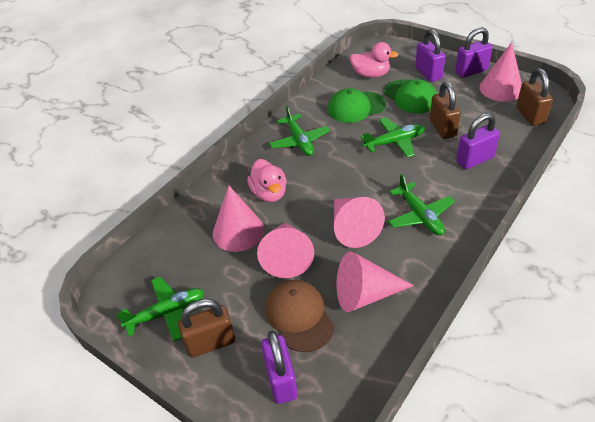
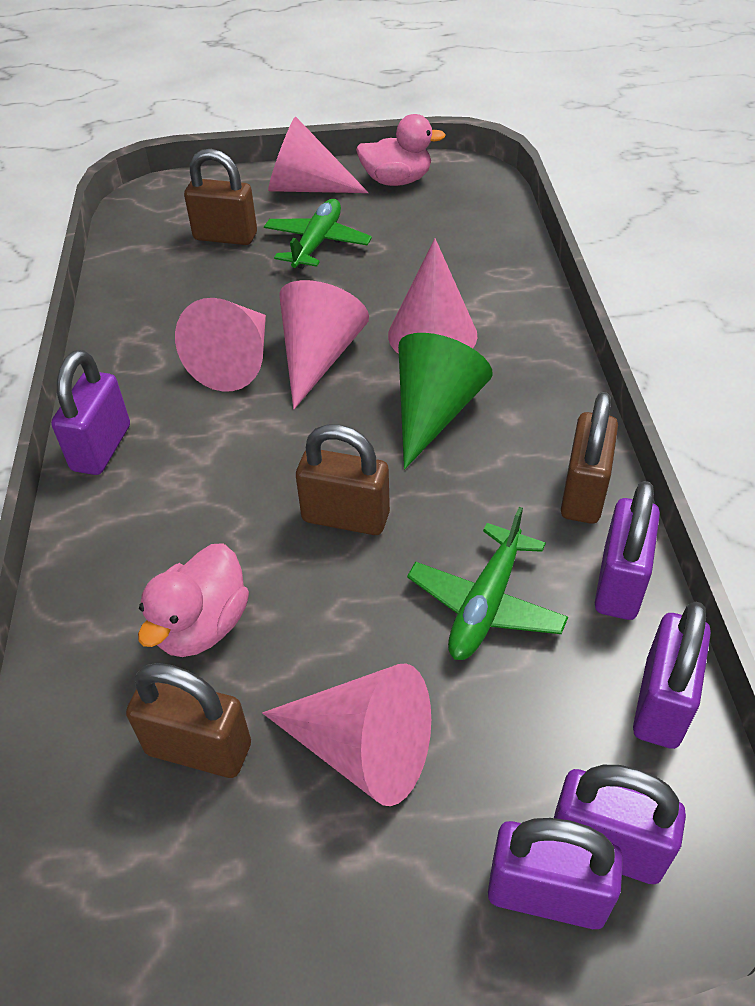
brown cap: [266,280,335,352] = 1 -> none = 0
brown padlock: [178,299,235,358] [430,81,461,139] [516,68,553,126] = 3 -> [126,663,251,778] [184,149,257,245] [296,424,390,535] [561,392,618,524] = 4
green cap: [328,88,386,123] [384,79,437,113] = 2 -> none = 0
green cone: none = 0 -> [398,333,493,469] = 1
green plane: [116,277,205,342] [269,105,330,156] [360,118,425,158] [388,174,455,236] = 4 -> [264,199,372,269] [407,507,568,660] = 2
purple padlock: [261,331,298,404] [415,29,446,82] [455,27,493,78] [456,113,500,169] = 4 -> [51,350,130,475] [488,818,623,929] [554,765,686,884] [595,481,660,620] [633,602,711,749] = 5

